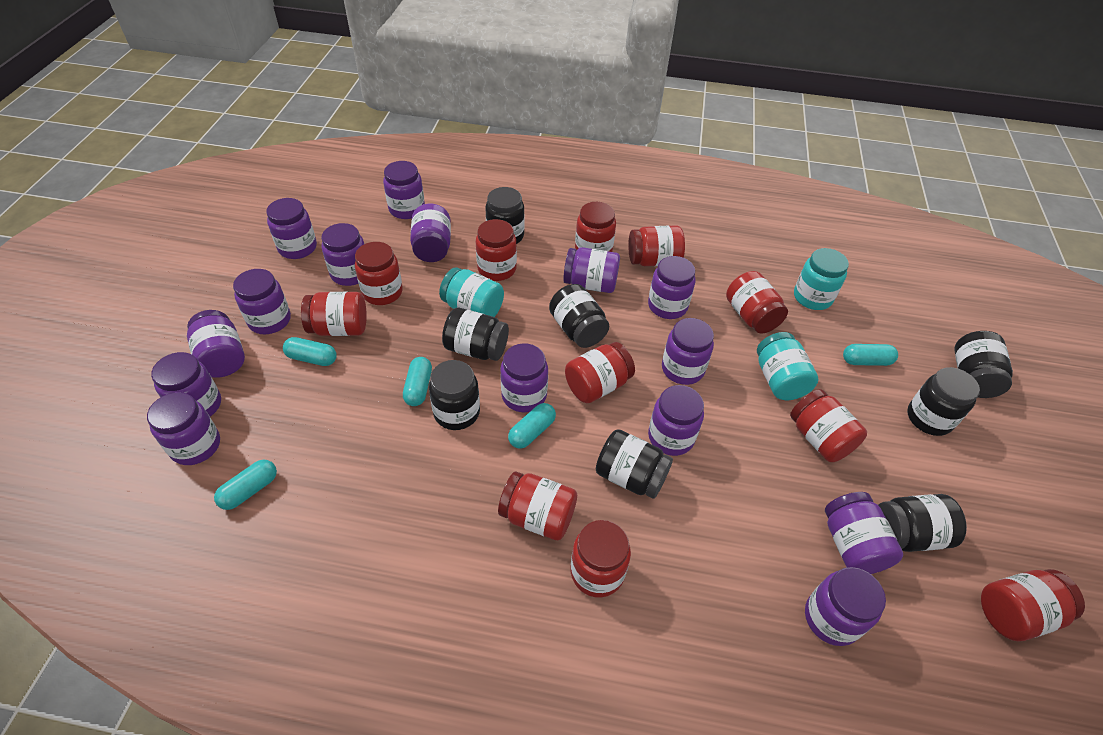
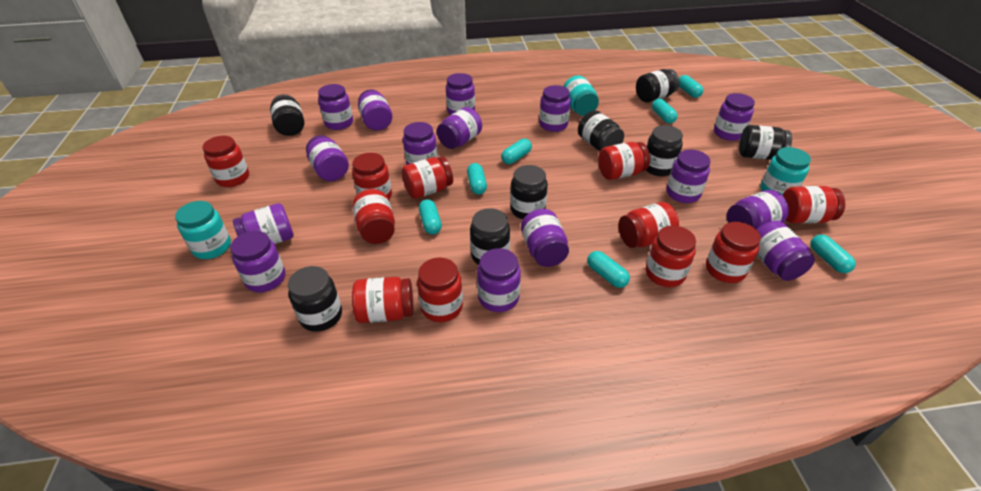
turquoise capsule: [214,459,277,510] [283,337,337,366] [403,357,432,406] [508,403,556,449] [843,344,898,366] = 5 -> [419,199,442,234] [467,163,487,195] [501,139,532,164] [587,251,630,288] [652,99,678,124] [679,75,704,98] [810,234,856,273] = 7

